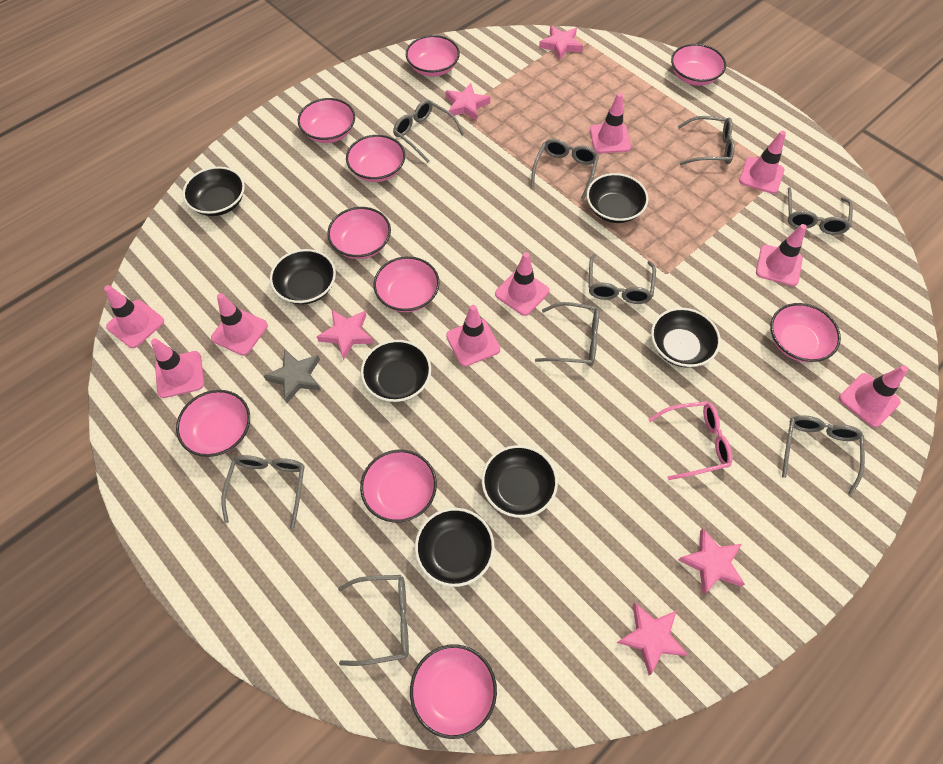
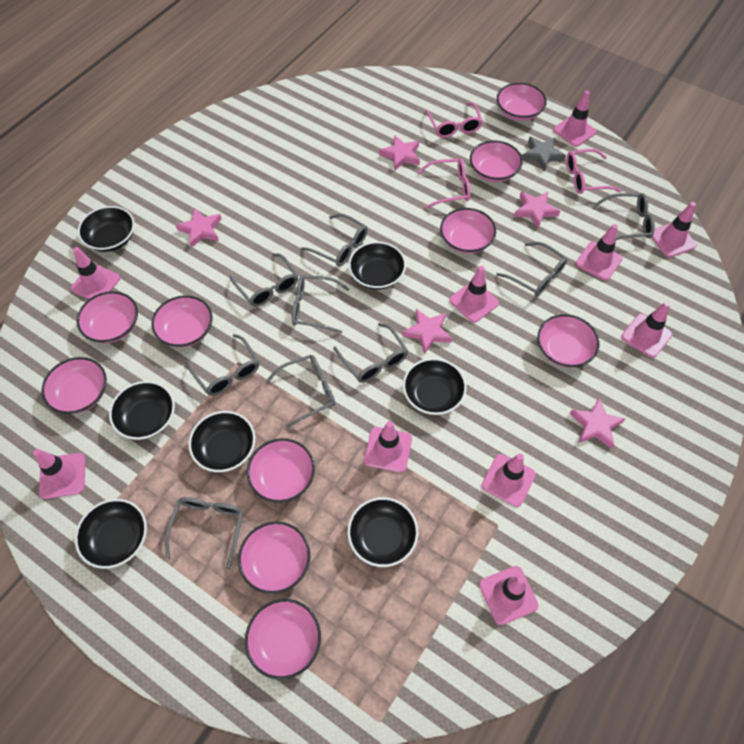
pink glasses: [648,401,732,480] = 1 -> [417,158,470,209] [425,102,483,138] [566,149,622,194] = 3
pink traffic cone: [104,285,164,348] [151,338,204,398] [211,293,268,356] [446,305,500,367] [495,252,550,316] [590,93,631,153] [739,131,786,194] [756,224,807,286] [839,365,908,427] = 9 -> [33,449,86,499] [71,247,120,299] [364,421,412,473] [449,266,499,323] [479,566,539,625] [482,453,536,507] [553,90,596,147] [576,224,623,281] [621,301,672,358] [651,202,697,257] = 10

